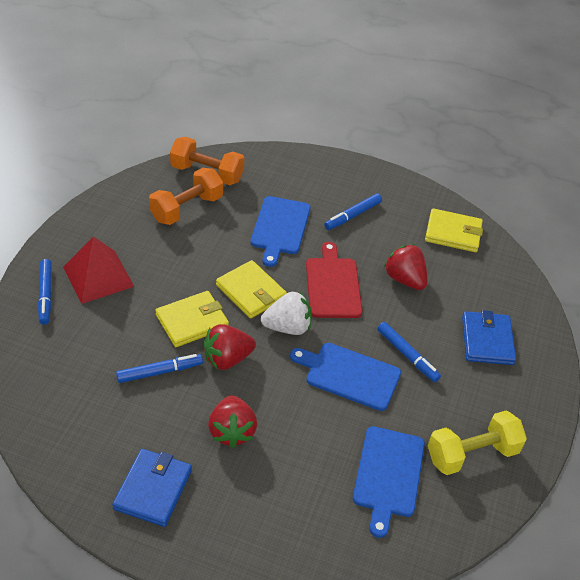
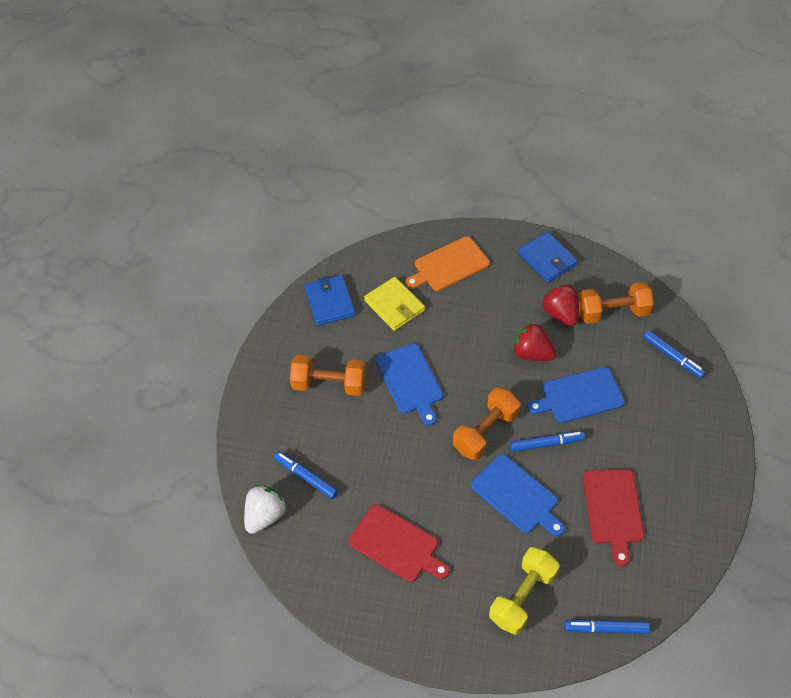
orange cutting board: none = 0 -> [405,236,490,291] = 1
orange dumbbell: [149,168,223,225] [170,137,245,185] = 2 -> [290,355,366,396] [453,388,520,460] [579,282,654,324] = 3
red cutting board: [306,242,362,318] = 1 -> [348,504,450,582] [583,469,644,566] = 2
red pyramid: [63,236,135,304] = 1 -> none = 0
red strawberry: [204,324,256,370] [208,395,257,448] [384,244,428,290] = 3 -> [512,322,556,361] [542,284,579,326] = 2
yellow wallet: [155,291,229,347] [216,260,287,318] [425,208,483,252] = 3 -> [364,277,425,331] = 1

